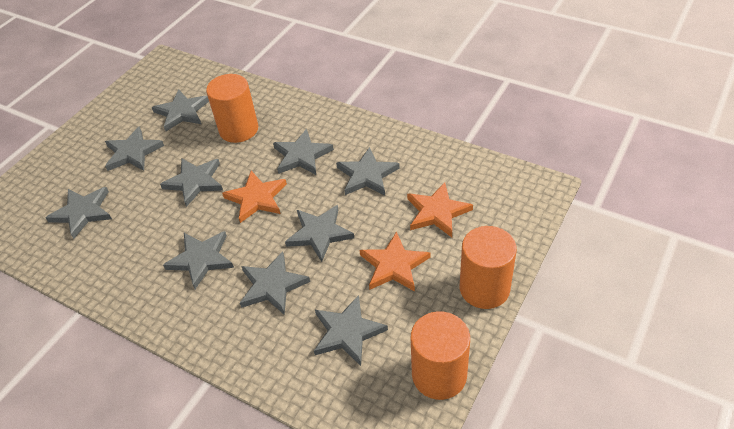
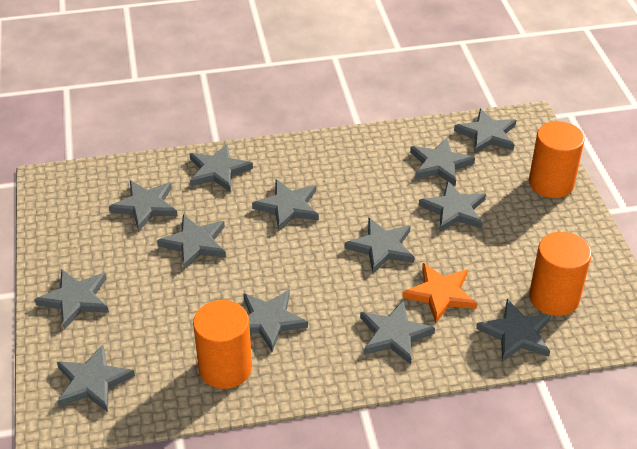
grey star: [45,187,112,239] [105,127,164,171] [152,89,209,131] [160,159,223,207] [163,231,234,289] [240,252,310,315] [273,129,334,175] [285,205,354,262] [314,295,388,366] [336,147,400,195] = 10 -> [34,269,109,329] [57,344,135,412] [109,180,177,231] [157,215,226,270] [190,143,253,192] [243,290,308,352] [252,179,319,231] [345,218,415,273] [360,300,435,364] [410,138,475,186] [419,180,486,232] [454,109,516,154] [476,299,551,362] = 13
orange star: [222,171,287,223] [359,231,431,292] [407,182,473,237] = 3 -> [402,263,477,323] = 1

